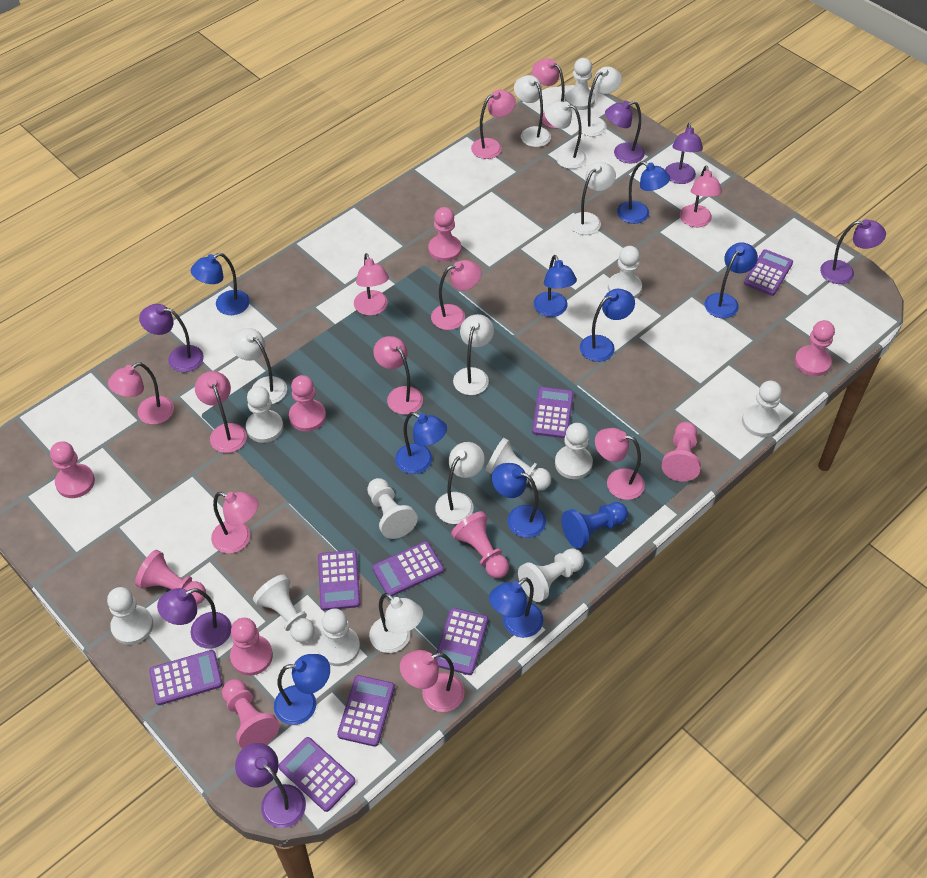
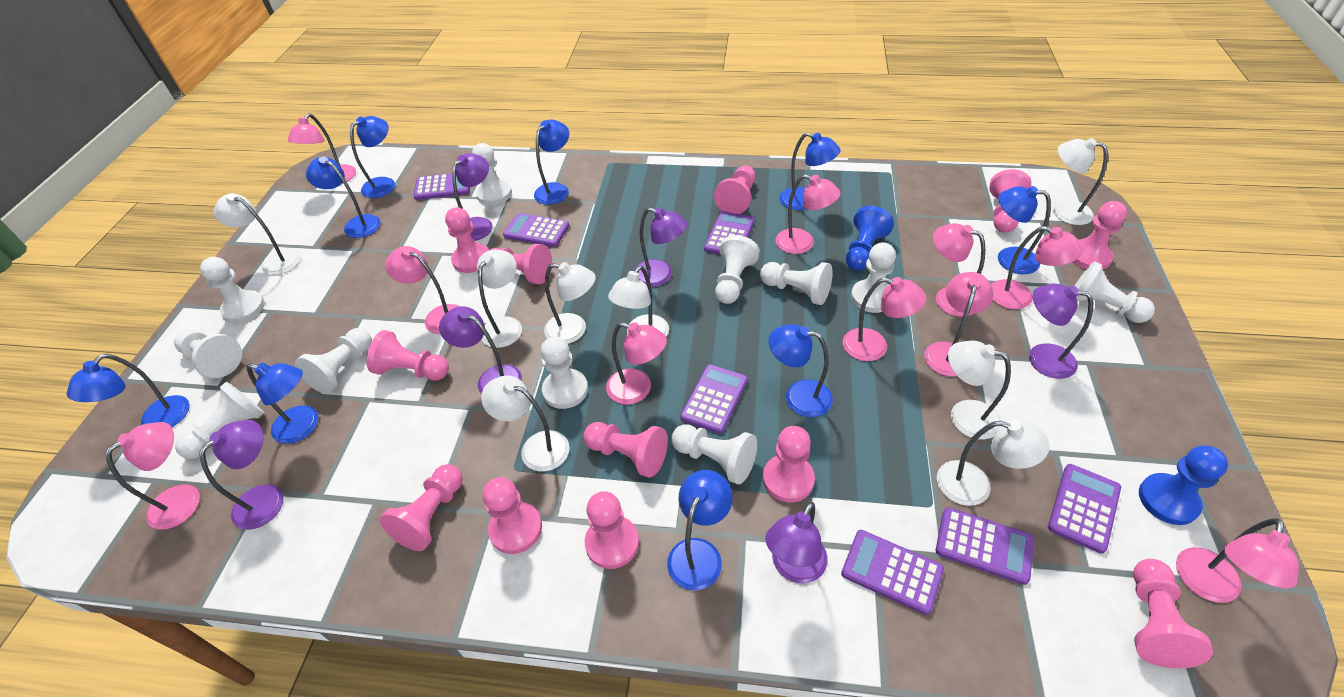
blue pawn: [561,502,628,549] = 1 -> [846,206,894,271] [1139,445,1228,525] = 2
pink lamp: [108,362,174,425] [195,371,247,453] [211,492,258,553] [354,253,389,316] [373,336,423,415] [400,650,465,712] [431,260,481,330] [471,90,516,159] [532,59,565,128] [595,428,645,500] [680,166,722,227] = 11 -> [105,422,200,529] [288,114,356,184] [385,246,460,334] [606,322,667,404] [776,174,841,254] [842,277,926,361] [924,272,993,376] [933,223,985,317] [991,226,1083,309] [1176,518,1299,603] = 10
pink pawn: [50,442,95,498] [135,550,206,605] [222,679,280,749] [230,618,273,676] [289,375,326,432] [428,207,461,262] [451,511,509,578] [662,422,701,481] [795,320,835,376] = 9 -> [366,330,449,380] [380,464,463,551] [445,207,489,273] [483,477,542,554] [490,244,552,284] [583,422,668,478] [585,491,639,569] [714,165,755,214] [763,426,815,502] [989,169,1031,233] [1073,201,1127,269] [1133,559,1213,669] = 12
purple calculator: [149,650,223,705] [279,737,356,812] [318,550,360,610] [337,675,395,747] [372,541,444,596] [436,608,489,675] [532,387,574,438] [744,249,793,296] = 8 -> [414,173,470,200] [503,213,569,247] [680,364,748,434] [704,211,755,254] [841,530,944,615] [936,507,1035,585] [1048,464,1121,554] = 7

